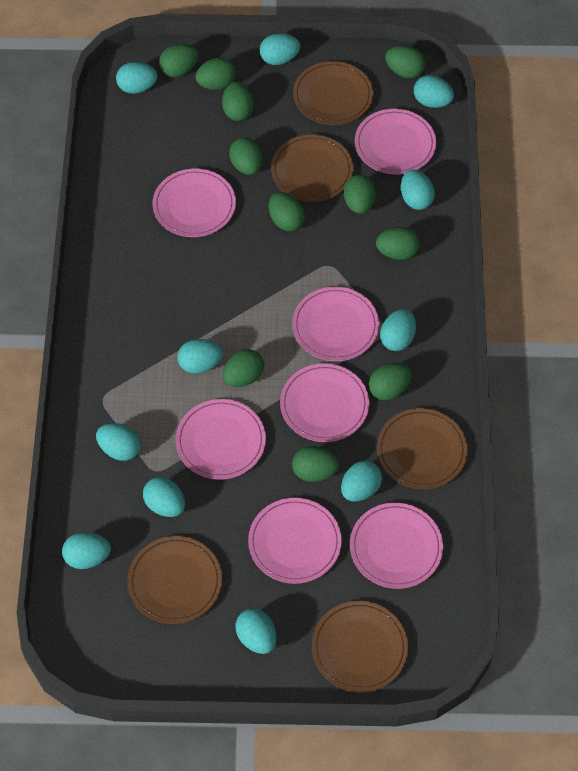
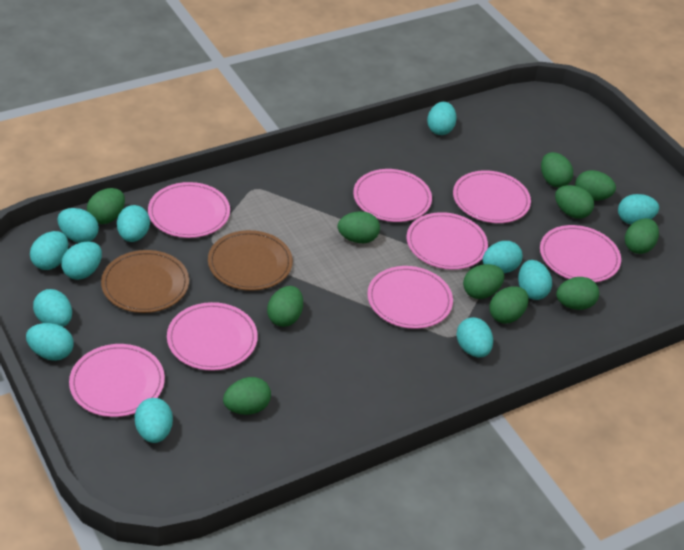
brown plate: [127,536,222,624] [271,135,353,202] [293,61,373,125] [312,601,408,692] [377,408,468,489] = 5 -> [101,250,189,313] [208,230,293,291] = 2
pink plate: [153,169,236,237] [176,399,266,480] [248,498,342,584] [280,363,369,442] [292,287,379,361] [350,503,443,589] [355,109,436,175] = 7 -> [69,344,165,417] [148,182,230,238] [167,302,258,371] [353,169,432,222] [367,266,453,329] [407,212,488,270] [453,170,531,223] [540,225,621,282] = 8
turquoise egg: [62,532,111,569] [96,423,141,461] [116,62,158,94] [143,477,185,517] [177,339,223,374] [235,608,277,654] [260,33,300,65] [341,461,382,502] [380,309,416,351] [401,170,435,210] [414,75,454,108] = 11 -> [26,323,74,361] [30,231,68,270] [33,289,72,327] [57,208,99,243] [61,241,102,280] [117,205,150,242] [135,398,173,443] [427,102,457,135] [456,317,493,357] [483,241,523,273] [518,260,552,300] [618,194,659,224] = 12

